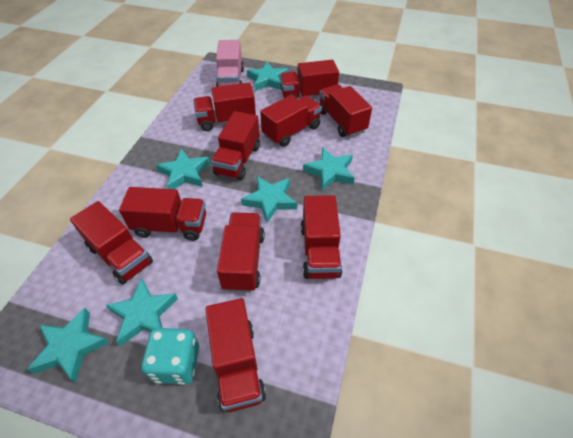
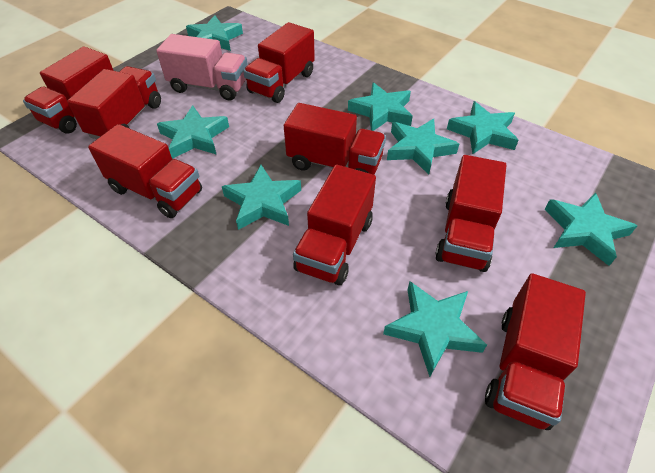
red truck: [70,201,153,284] [119,187,206,241] [193,82,256,131] [206,298,266,412] [211,111,260,180] [217,212,265,292] [260,95,322,147] [280,60,339,99] [301,195,342,279] [319,84,372,137] = 10 -> [23,46,114,133] [67,66,161,139] [88,124,202,218] [243,22,315,103] [284,103,386,175] [293,165,376,285] [435,155,506,272] [485,274,586,430] = 8
turquoise dice: [141,328,199,385] = 1 -> none = 0
turquoise star: [27,308,110,383] [106,278,178,346] [156,148,210,189] [241,176,297,223] [247,62,288,91] [303,147,355,191] = 6 -> [157,105,229,159] [186,15,243,51] [222,165,301,230] [348,82,413,131] [383,281,487,377] [387,118,459,175] [447,101,519,154] [545,193,637,266] = 8

